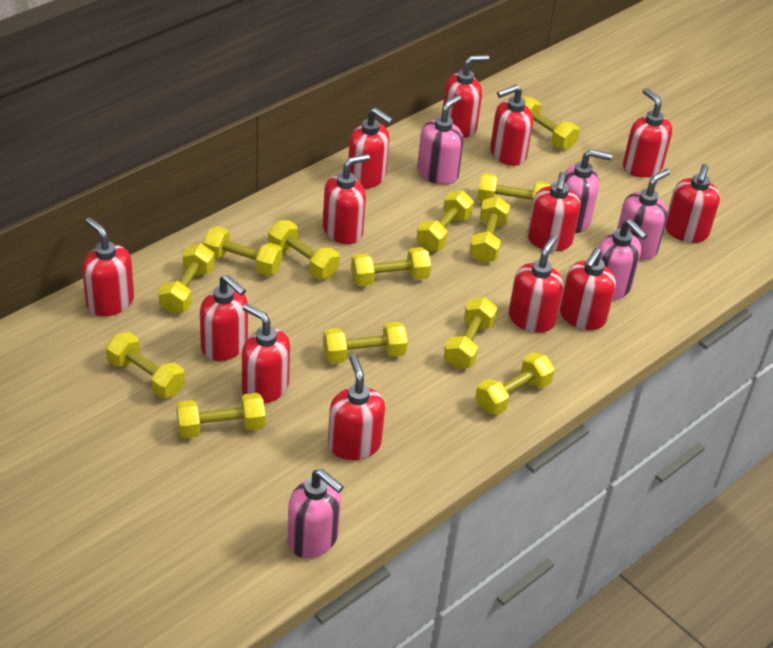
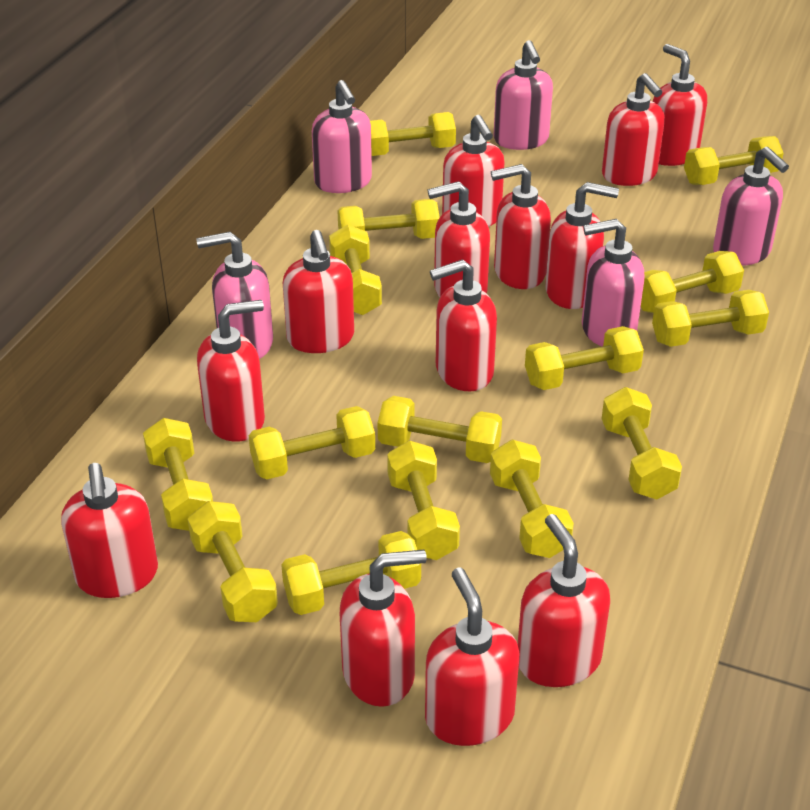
yellow dumbbell: [106,332,185,398] [158,243,214,314] [176,393,265,438] [203,226,283,276] [268,220,340,279] [323,322,408,364] [351,247,431,286] [416,191,474,251] [444,297,498,369] [469,196,510,263] [475,352,555,415] [477,173,551,208] [523,97,579,150] = 13 -> [143,418,213,531] [188,501,278,622] [249,406,375,480] [281,531,421,615] [329,225,382,315] [337,199,440,239] [370,112,456,156] [378,396,502,463] [387,441,460,560] [490,440,574,558] [525,326,644,390] [602,387,682,499] [641,251,744,313] [652,290,769,347] [684,136,784,185] = 15

